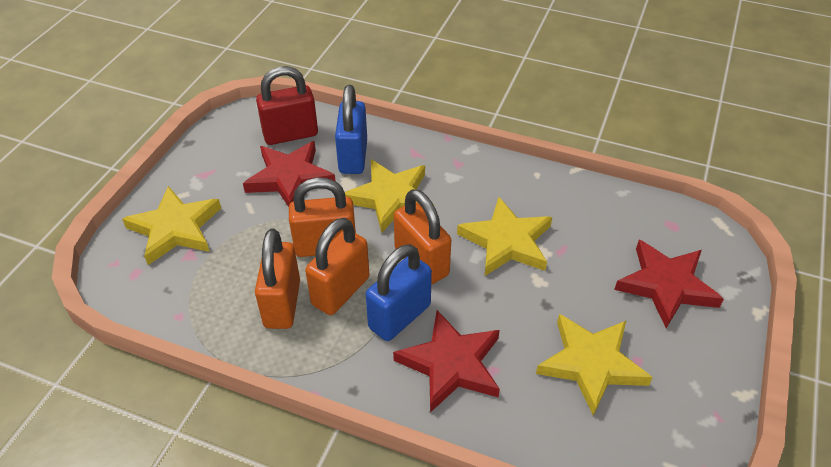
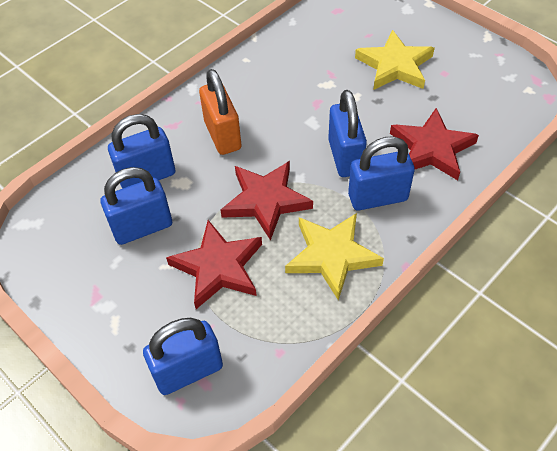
blue padlock: [335,85,367,174] [366,244,432,341] = 2 -> [101,167,172,245] [108,114,175,189] [143,318,223,395] [328,90,367,177] [348,136,415,210] = 5
orange padlock: [255,229,300,329] [289,177,356,257] [305,218,369,315] [394,189,451,284] = 4 -> [199,69,241,155] = 1
red padlock: [256,66,318,145] = 1 -> none = 0
yellow star: [122,186,221,265] [345,159,434,233] [457,197,552,276] [536,314,653,416] = 4 -> [285,213,384,300] [355,30,435,90] = 2

